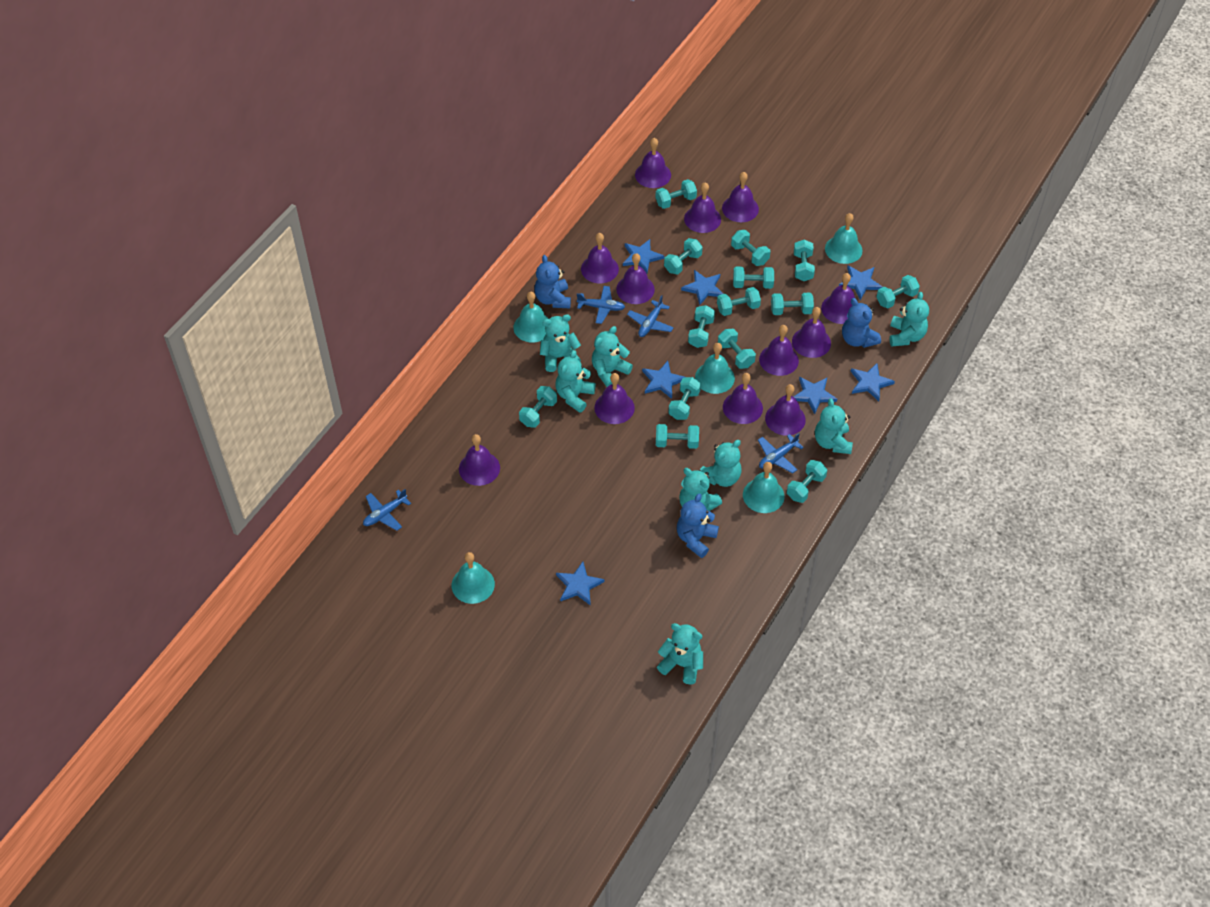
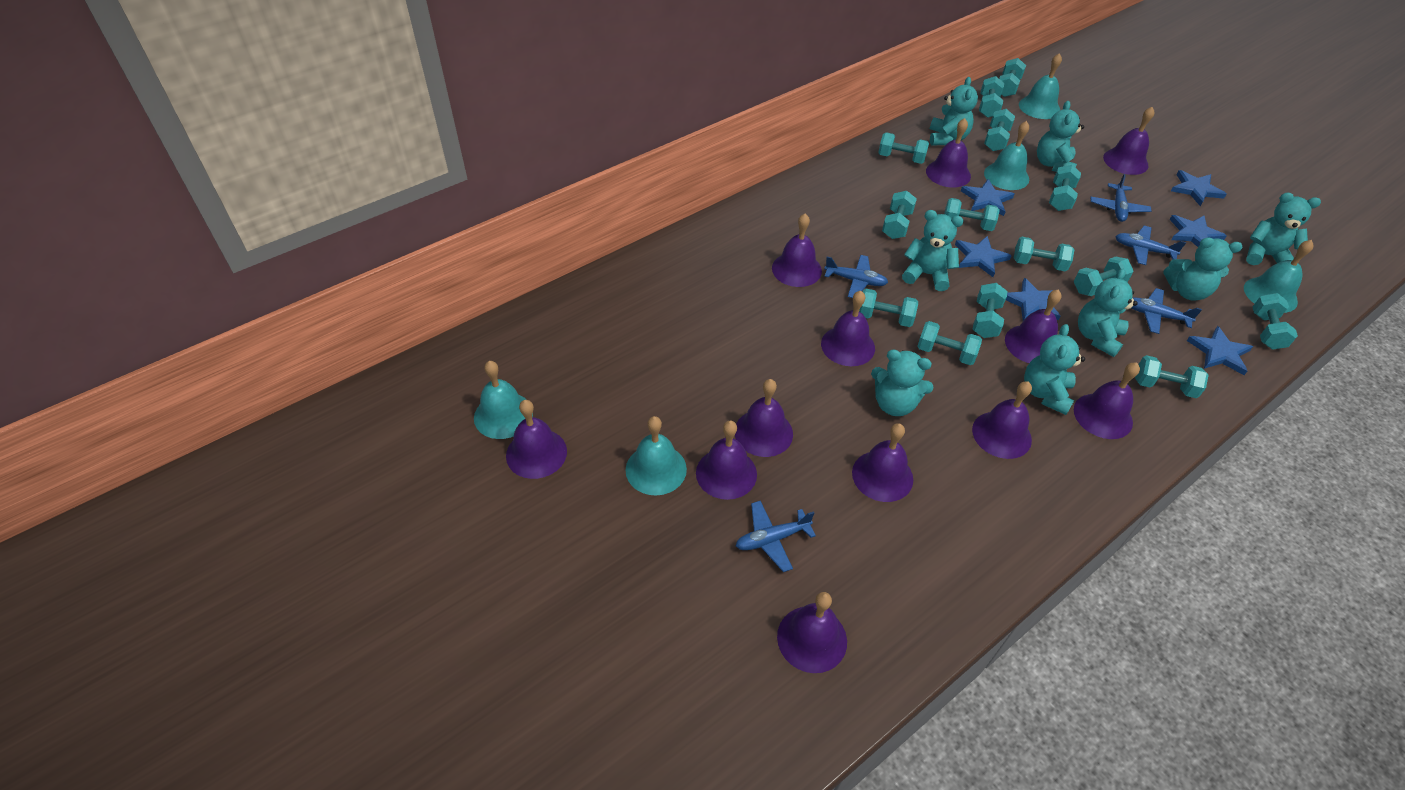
blue plane: [363,489,411,531] [577,286,625,324] [627,295,674,337] [758,433,804,473] = 4 -> [736,501,816,572] [824,255,888,298] [1090,174,1151,222] [1115,226,1186,265] [1132,288,1202,334] = 5
blue star: [556,562,604,606] [623,239,664,273] [642,361,685,399] [681,270,723,305] [794,377,837,414] [839,265,882,300] [851,363,895,401] = 7 -> [955,236,1012,277] [961,179,1014,216] [1006,278,1060,321] [1170,215,1227,247] [1171,170,1227,206] [1187,326,1253,375] = 6
blue teddy bear: [534,255,571,308] [677,494,719,558] [842,298,881,348] = 3 -> none = 0

